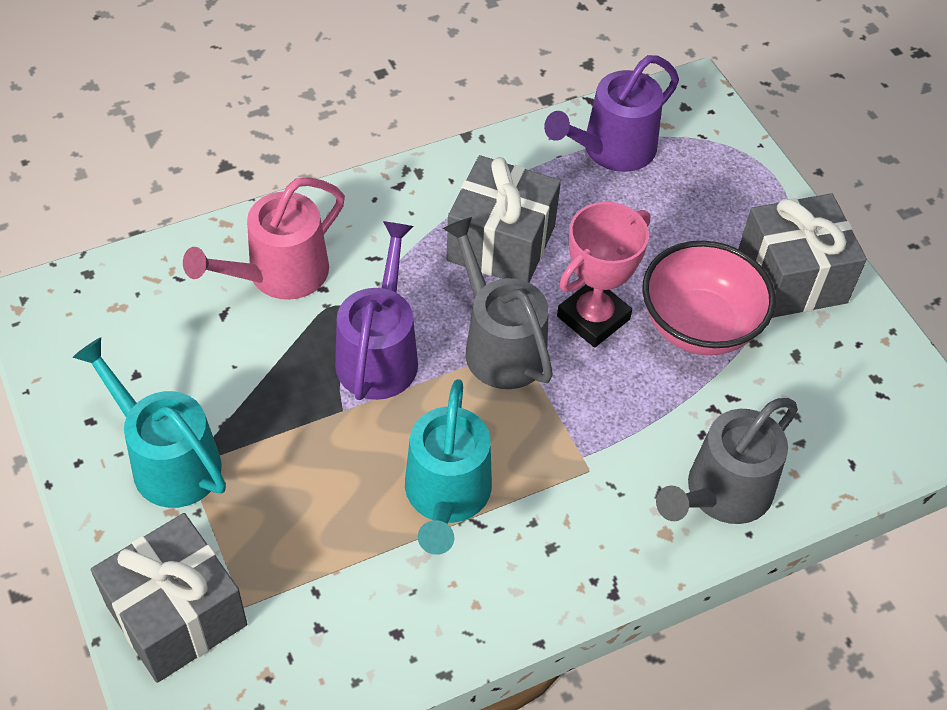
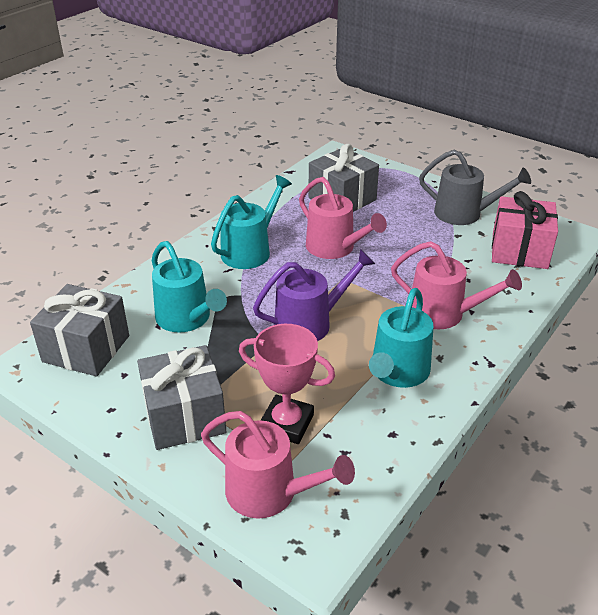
grey watering can: [443,217,553,389] [656,398,798,524] = 2 -> [419,150,531,225] = 1
pink bowl: [642,241,776,355] = 1 -> none = 0
pink gift: none = 0 -> [492,191,558,269] = 1
pink watering can: [183,177,345,300] = 1 -> [201,411,355,518] [299,177,387,259] [391,241,522,329] = 3
purple watering can: [335,221,418,400] [544,55,679,172] = 2 -> [253,249,375,341] = 1
turquoise watering can: [72,337,226,508] [405,379,492,555] = 2 -> [152,241,227,332] [211,175,292,269] [369,288,434,388] = 3

